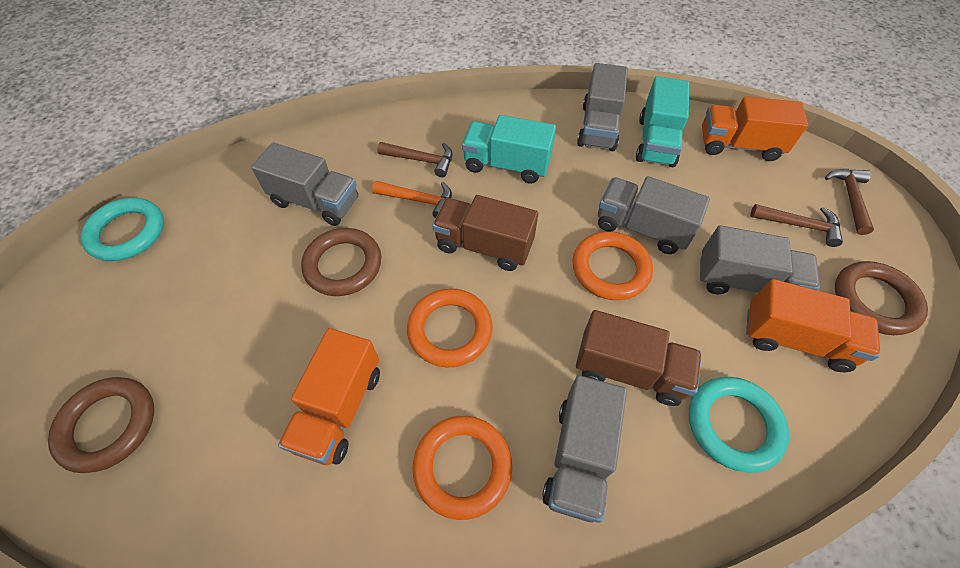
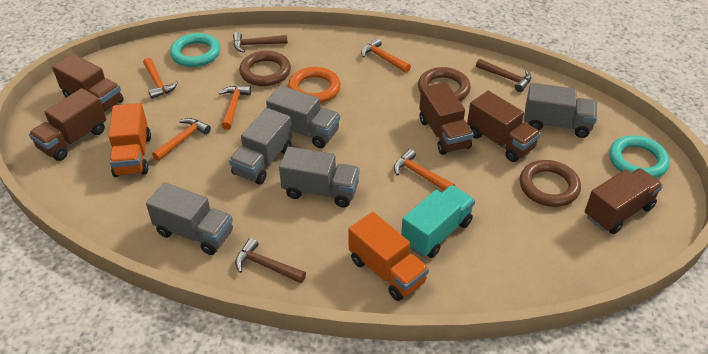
brown truck: [432,195,538,271] [576,310,702,406] = 2 -> [29,88,106,161] [52,54,124,112] [419,82,473,155] [467,91,541,162] [585,168,663,234] = 5
orange hammer: [372,181,452,218] = 1 -> [143,58,178,99] [152,118,211,161] [219,86,251,130] [361,38,411,73] [394,149,455,190] = 5
orange ring: [407,288,493,368] [412,416,512,520] [572,231,653,300] = 3 -> [288,67,341,103] = 1
orange truck: [278,328,380,465] [702,96,808,161] [746,279,880,372] = 3 -> [108,103,151,177] [348,212,429,301] = 2
turquoise truck: [462,115,556,184] [636,77,689,167] = 2 -> [401,185,475,258] = 1

